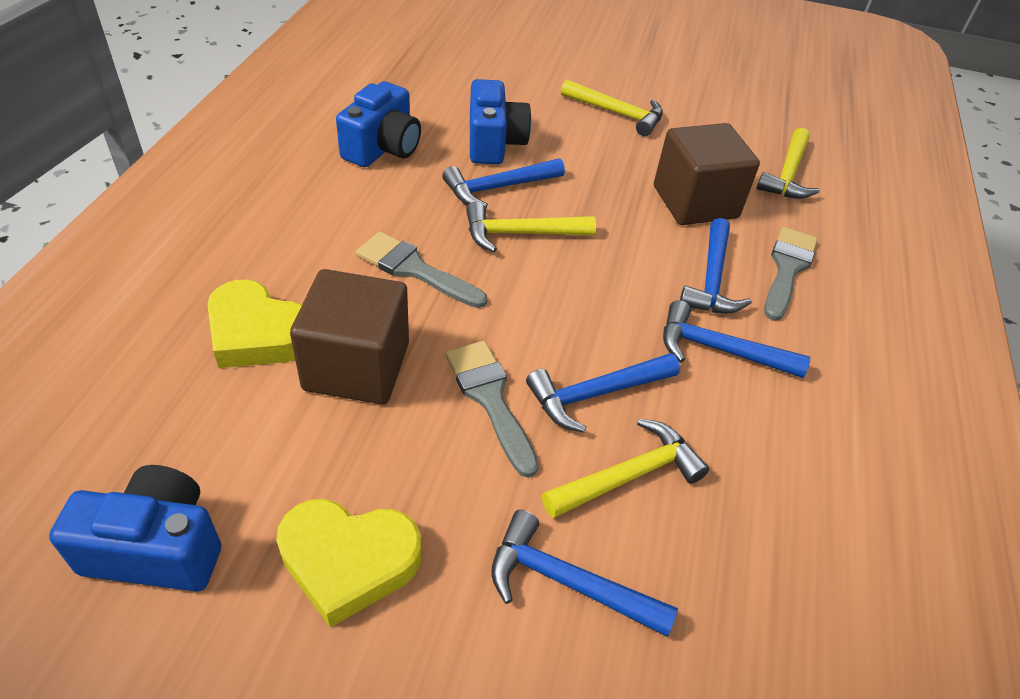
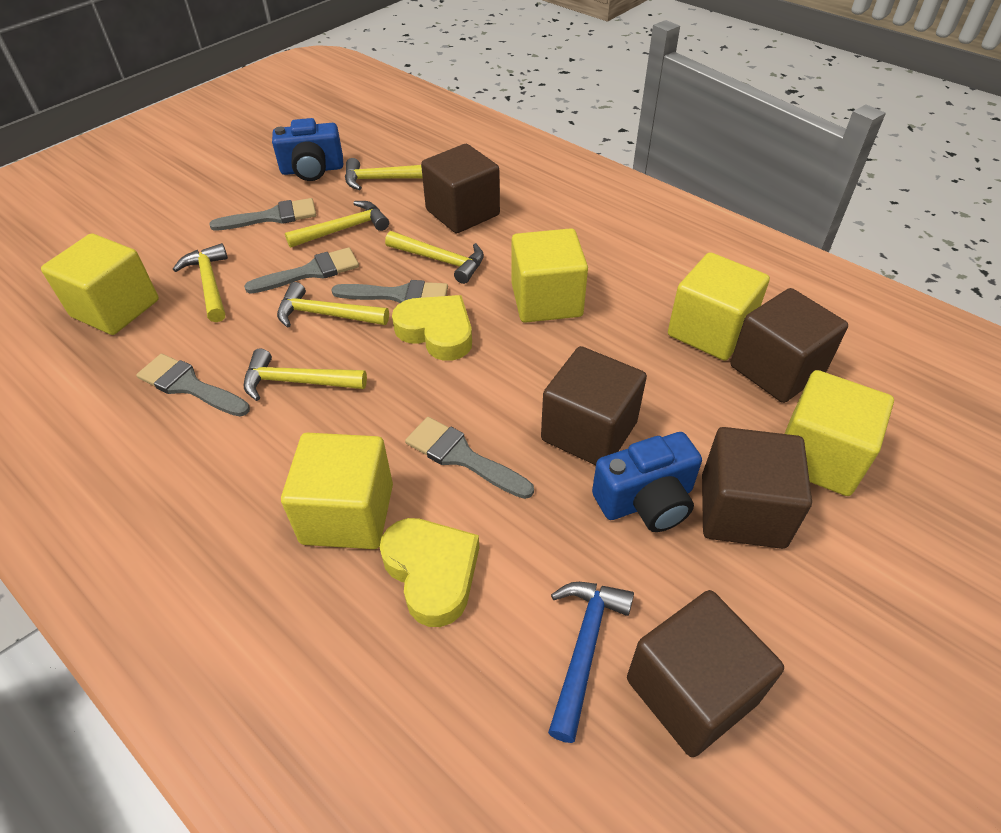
blue camera: [49,465,221,592] [336,81,421,167] [470,79,531,164] = 3 -> [272,118,343,181] [592,432,702,532] = 2
blue hammer: [442,158,565,208] [491,510,678,637] [526,353,680,433] [663,300,810,378] [680,218,752,314] = 5 -> [548,582,634,743] = 1
brown cube: [290,269,409,404] [654,123,760,225] = 2 -> [421,144,500,233] [541,346,647,465] [627,590,784,757] [702,427,812,549] [730,288,848,403] = 5
grey brush: [356,231,488,308] [445,341,539,478] [764,227,818,321] = 3 -> [136,354,250,417] [209,198,316,231] [244,247,359,294] [331,280,448,303] [405,417,534,499] = 5
yellow cube: none = 0 -> [41,233,159,335] [281,433,393,549] [512,228,588,323] [668,252,770,361] [785,370,894,496] = 5
yellow hammer: [466,202,596,252] [542,419,709,518] [561,79,663,136] [756,128,820,199] = 4 -> [173,243,228,322] [244,349,367,401] [277,282,389,327] [285,201,389,248] [345,158,423,190] [385,231,484,284] = 6

